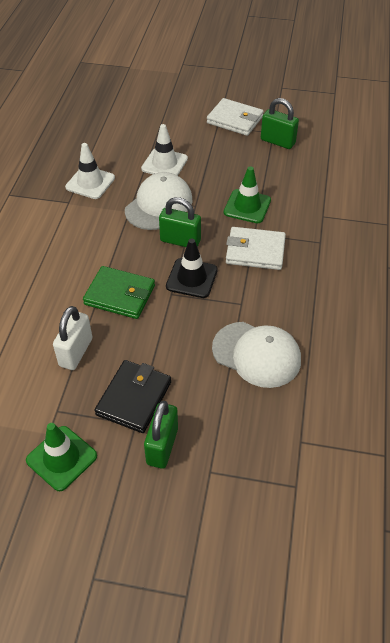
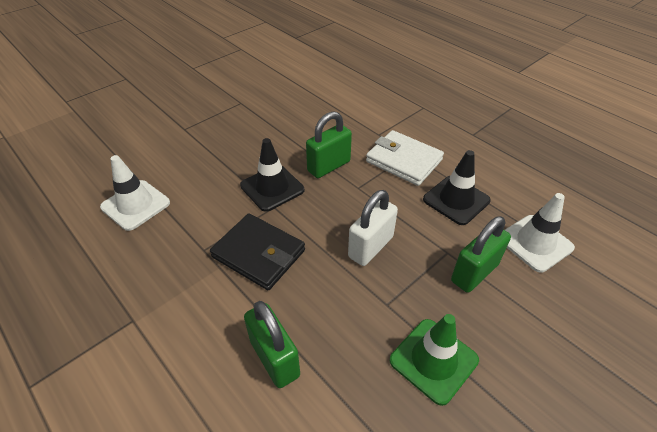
black traffic cone: [166,239,218,298] = 1 -> [240,138,304,212] [423,150,491,225] = 2
green traffic cone: [26,423,97,491] [224,166,271,223] = 2 -> [390,314,479,406] = 1
green wallet: [83,266,155,319] = 1 -> none = 0
white cap: [125,172,193,230] [212,322,301,388] = 2 -> none = 0
white wallet: [207,98,264,136] [226,227,286,270] = 2 -> [366,130,444,186] = 1

